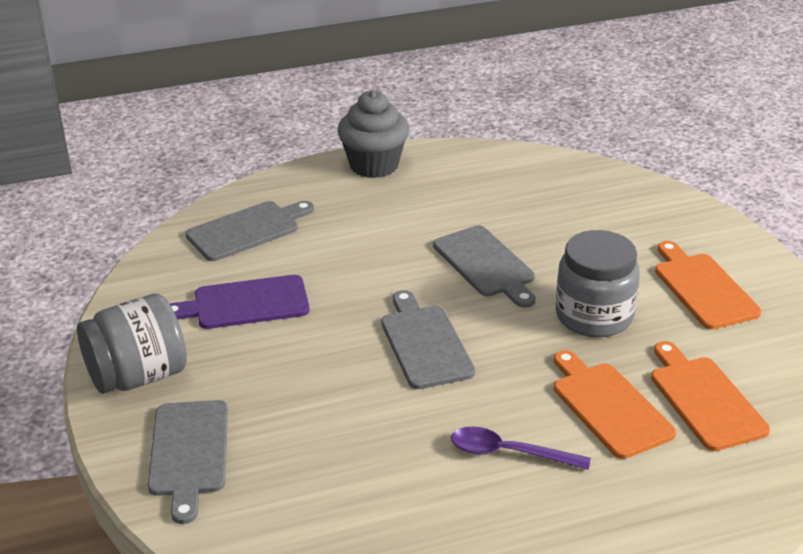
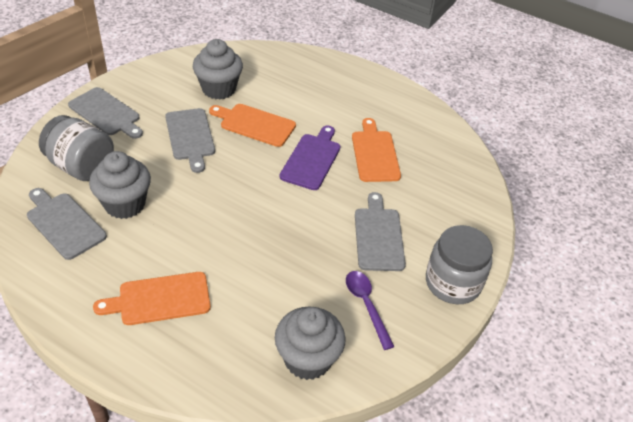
grey cupcake: [338,90,409,178] = 1 -> [89,151,151,219] [193,39,243,100] [275,306,346,380] = 3

